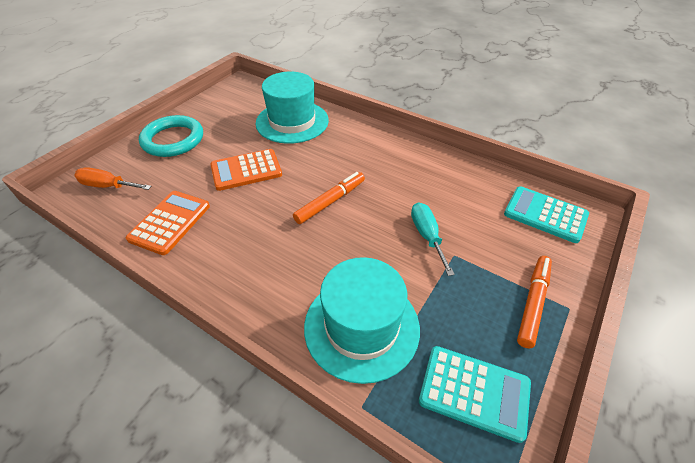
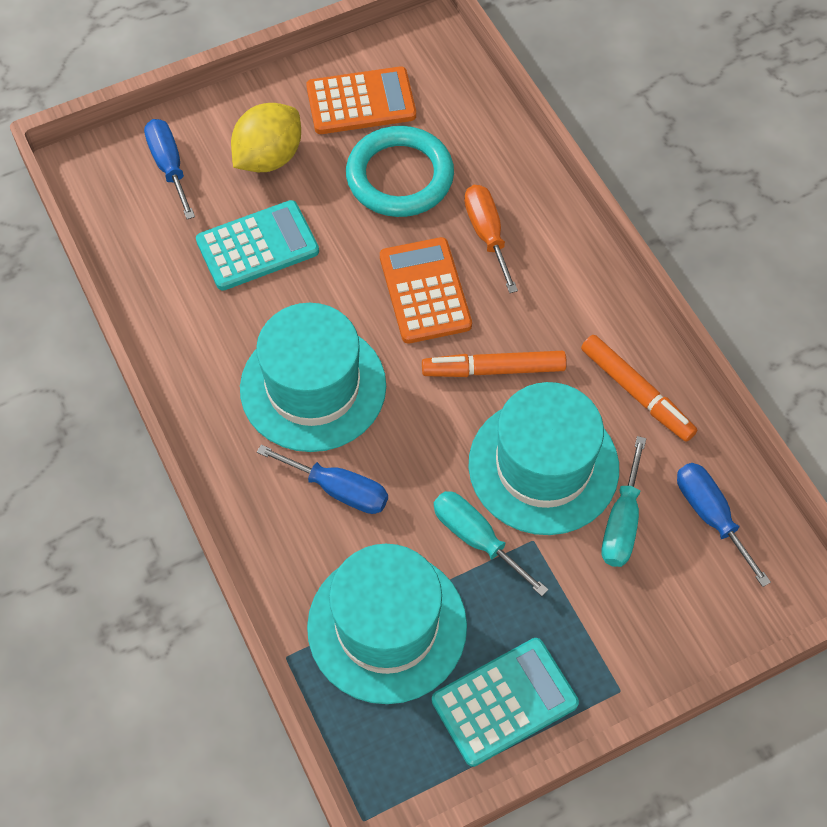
blue screwdriver: none = 0 -> [144,119,195,219] [257,445,388,514] [677,463,771,587] = 3
turquoise hat: [256,71,329,144] [304,257,420,384] = 2 -> [240,303,386,452] [307,544,467,704] [468,382,619,535] = 3
turquoise screwdriver: [411,202,455,276] = 1 -> [434,491,549,596] [602,436,646,567] = 2
yellow lemon: none = 0 -> [231,103,301,172] = 1

